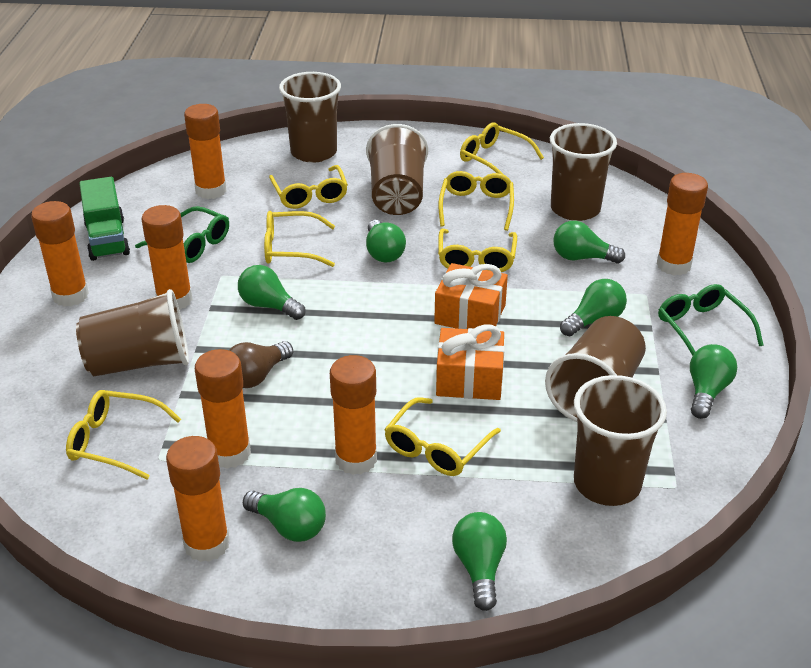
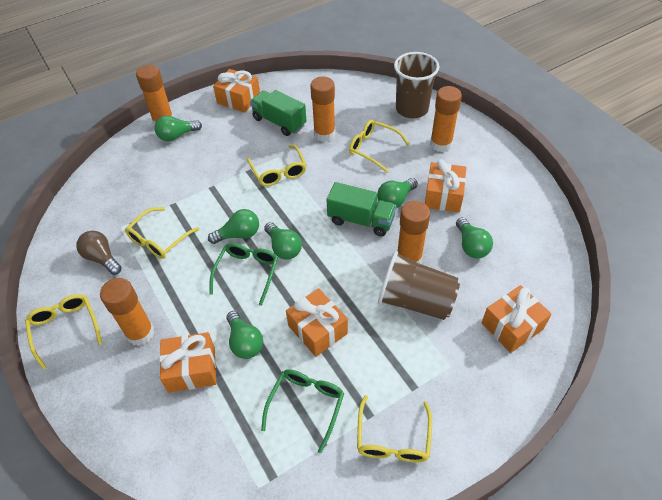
brown cup: [76,289,189,376] [279,72,341,163] [366,124,428,215] [545,316,646,422] [550,123,617,221] [574,375,667,506] = 6 -> [378,251,460,320] [394,52,439,118] = 2
green light bulb: [238,265,305,320] [243,488,326,542] [366,220,406,262] [452,512,507,611] [553,221,625,263] [560,279,627,336] [690,344,737,419] = 7 -> [154,115,202,142] [208,209,259,244] [226,311,263,359] [264,222,302,260] [377,178,418,208] [456,217,493,258] = 6
green truck: [79,177,130,261] = 1 -> [250,90,306,136] [327,182,396,237] = 2
orange gift: [434,263,508,329] [436,324,505,400] = 2 -> [159,332,216,393] [213,69,260,113] [286,288,348,357] [425,159,466,212] [482,285,552,353] = 5
orange glue stick: [31,201,89,307] [141,205,193,310] [166,436,230,562] [184,104,227,199] [195,349,251,469] [330,355,377,475] [657,173,708,275] = 7 -> [100,278,155,346] [136,65,173,126] [310,77,335,142] [397,201,430,264] [430,86,462,152] = 5
yellow glasses: [66,390,181,480] [264,211,335,267] [269,165,348,209] [384,397,501,476] [438,171,514,231] [438,229,517,272] [460,123,544,175] = 7 -> [25,294,102,369] [125,207,200,259] [247,145,306,186] [349,120,410,173] [357,395,432,463] = 5

